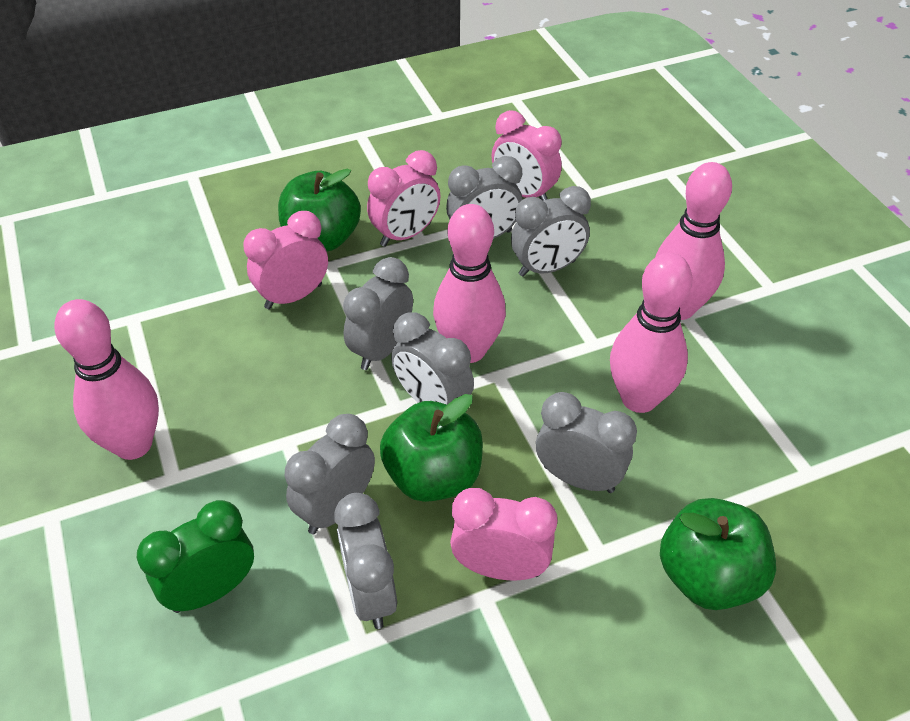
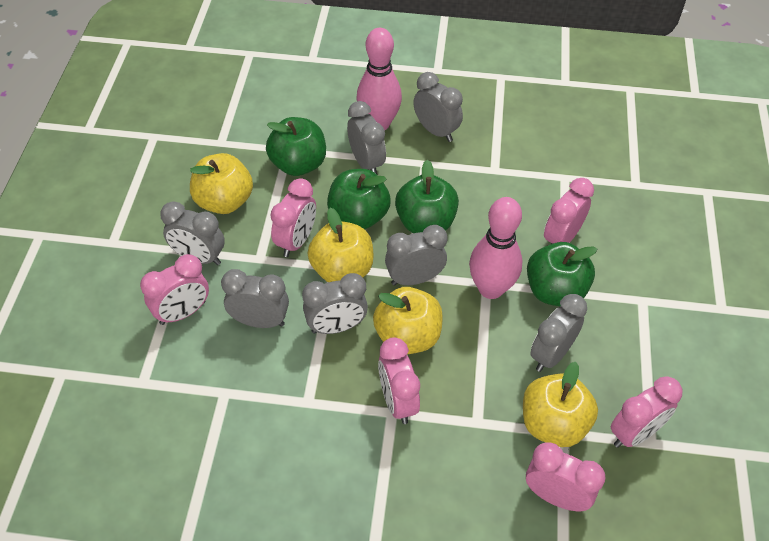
green apple: [278,168,361,251] [380,394,483,502] [660,498,776,610] = 3 -> [266,117,326,176] [327,169,391,229] [395,160,459,233] [527,242,597,306] = 4
green clock: [137,500,254,613] = 1 -> none = 0
pink bowling pin: [54,299,159,460] [433,204,506,363] [610,253,692,413] [655,162,732,320] = 4 -> [357,28,402,130] [469,197,523,299] = 2
pink clock: [243,211,328,309] [367,150,441,247] [450,488,557,580] [492,110,562,201] = 4 -> [140,254,209,325] [270,178,316,257] [378,337,420,424] [526,442,606,511] [544,178,594,244] [611,376,682,448] = 6
yellow apple: none = 0 -> [190,153,253,214] [307,208,374,282] [373,287,443,354] [523,362,598,447] = 4

